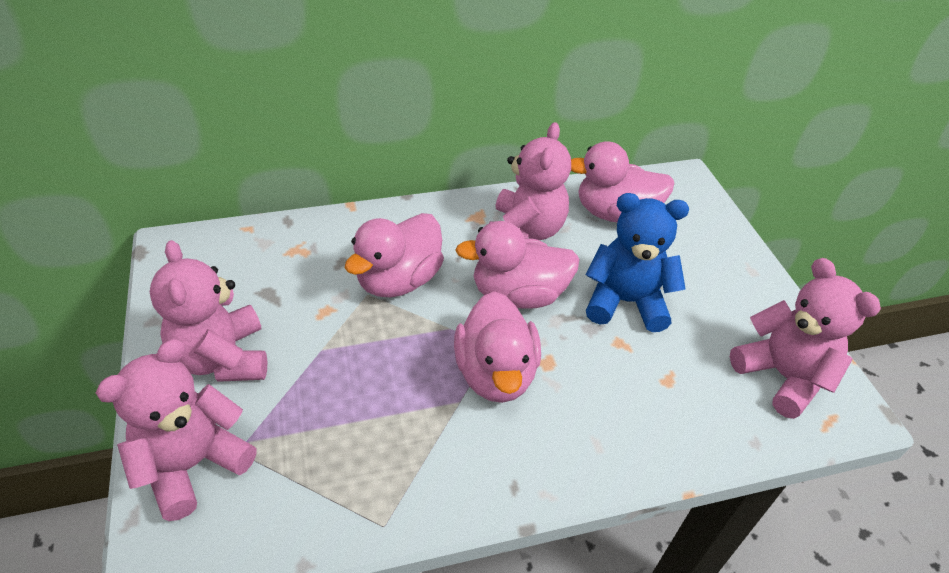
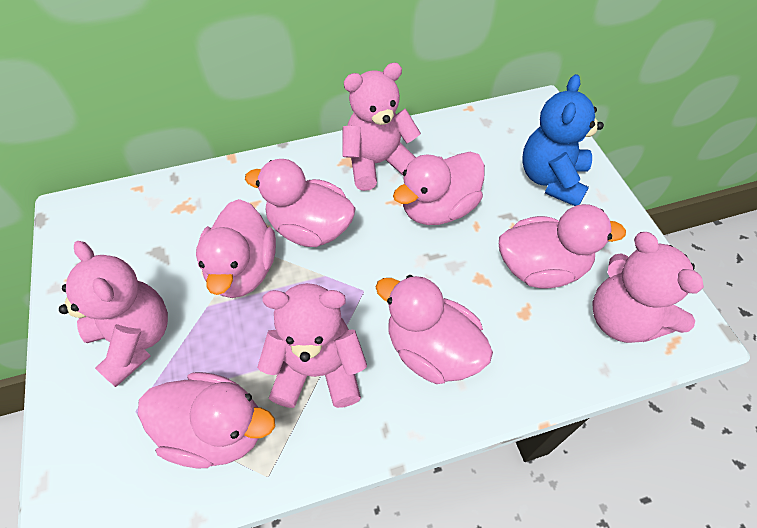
pink duck: [345,213,444,298] [454,291,541,403] [455,221,580,309] [571,141,674,222] = 4 -> [138,372,275,469] [196,199,276,298] [245,159,356,247] [376,275,493,384] [393,152,485,225] [499,204,626,288] = 6

